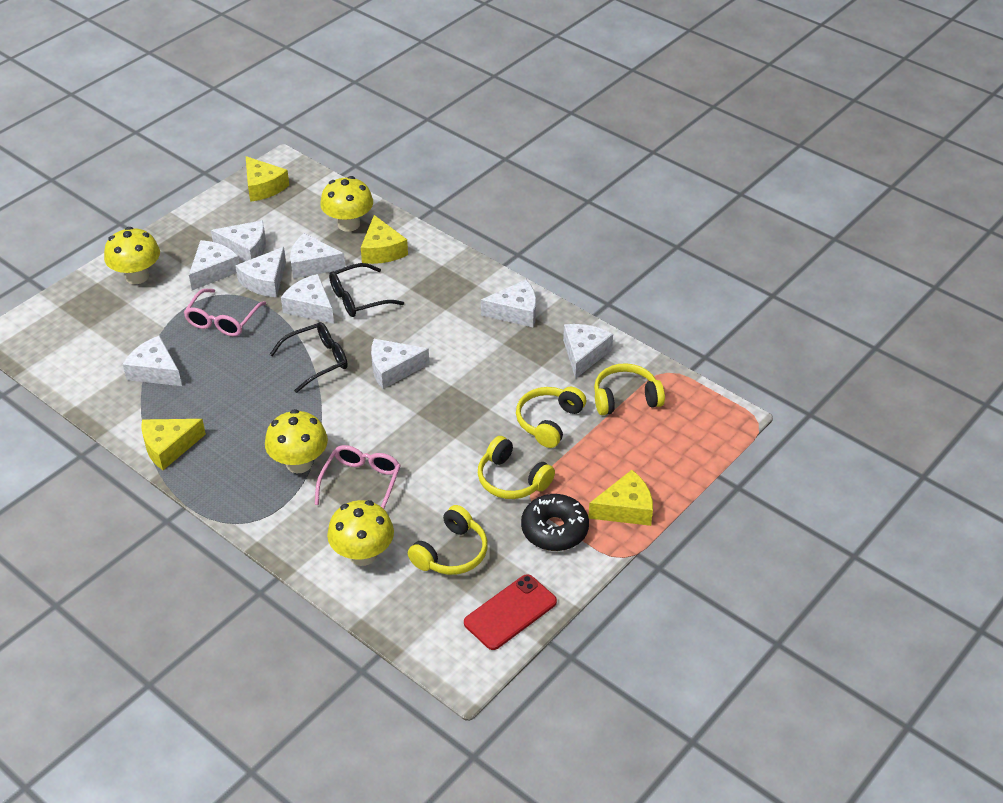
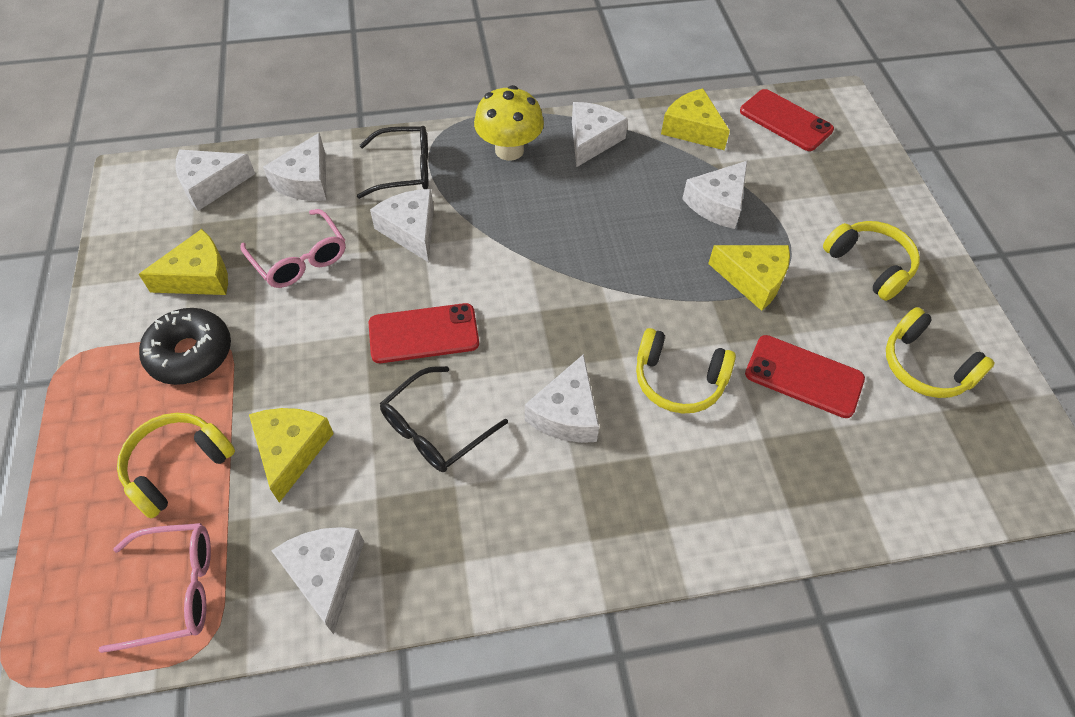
red phone: [464,574,557,650] = 1 -> [369,303,479,363] [740,89,834,151] [745,335,865,418] = 3
white cheese: [123,336,182,386] [189,240,240,290] [211,220,266,262] [235,247,286,297] [281,274,334,324] [290,233,345,279] [371,339,429,389] [481,280,536,327] [563,324,613,379] = 9 -> [175,149,255,211] [263,133,327,201] [271,527,364,634] [370,189,434,262] [525,354,599,443] [572,102,628,167] [682,160,748,229] = 7
yellow mushroom: [104,227,160,284] [265,409,328,473] [320,176,373,232] [327,500,394,566] = 4 -> [474,85,544,161] = 1

